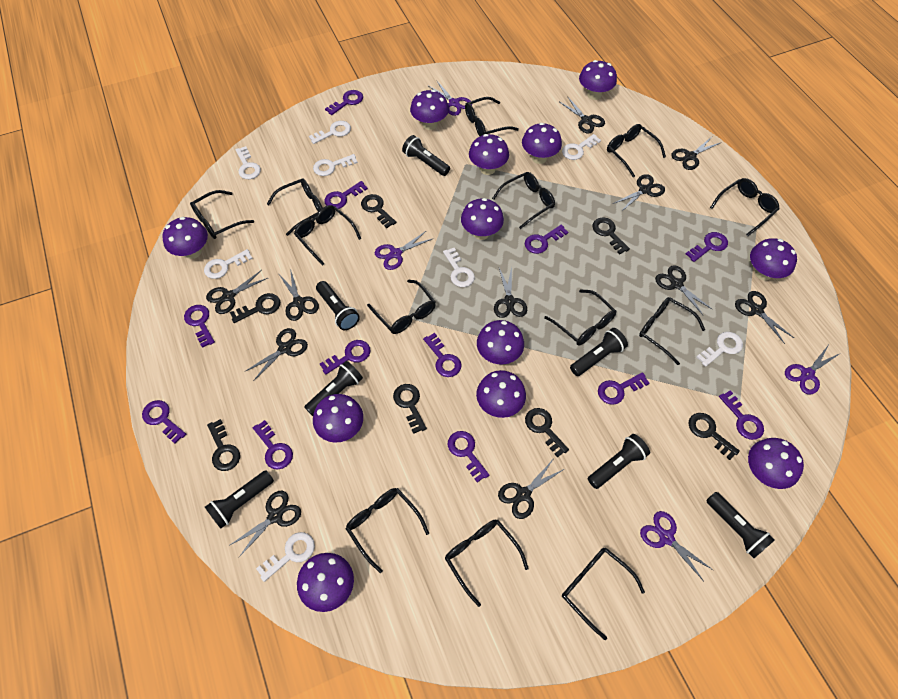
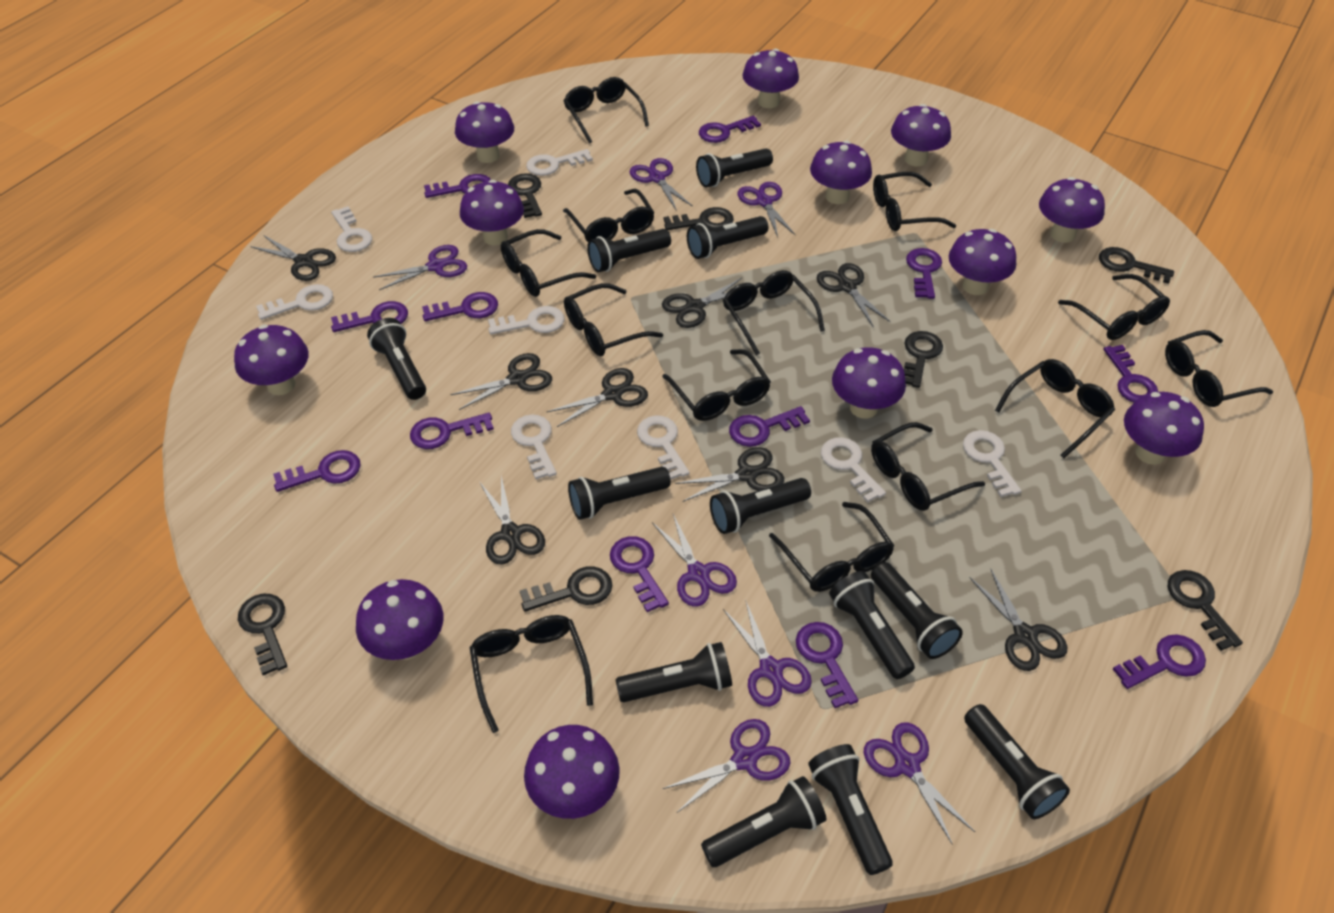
black flashlight: [205,470,274,529] [304,361,363,416] [316,281,360,330] [402,135,450,176] [570,328,628,376] [588,434,650,489] [706,492,774,558] = 7 -> [367,318,426,400] [568,467,671,520] [587,229,671,273] [615,642,732,702] [687,216,768,259] [696,148,773,187] [701,776,826,867] [710,478,811,534] [808,744,893,875] [829,571,915,679] [871,562,963,659] [964,704,1070,819] = 12
black scissors: [206,270,268,314] [229,491,301,557] [244,328,308,381] [278,269,319,321] [494,267,527,318] [498,460,564,519] [560,97,605,133] [613,174,665,212] [655,265,713,316] [671,137,720,170] [735,291,794,344] = 11 -> [250,235,336,281] [450,353,552,410] [479,476,545,565] [547,368,648,427] [662,278,742,328] [675,447,784,502] [817,263,891,328] [969,568,1067,671] = 8
purple scissors: [375,231,432,270] [429,81,472,116] [640,511,713,580] [785,346,841,394] = 4 -> [373,245,467,290] [629,158,693,211] [652,514,737,607] [663,719,791,813] [723,599,812,707] [737,182,795,237] [864,722,975,845] = 7

